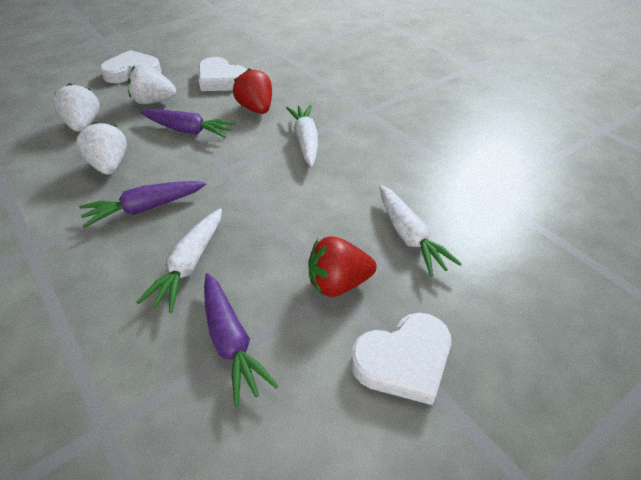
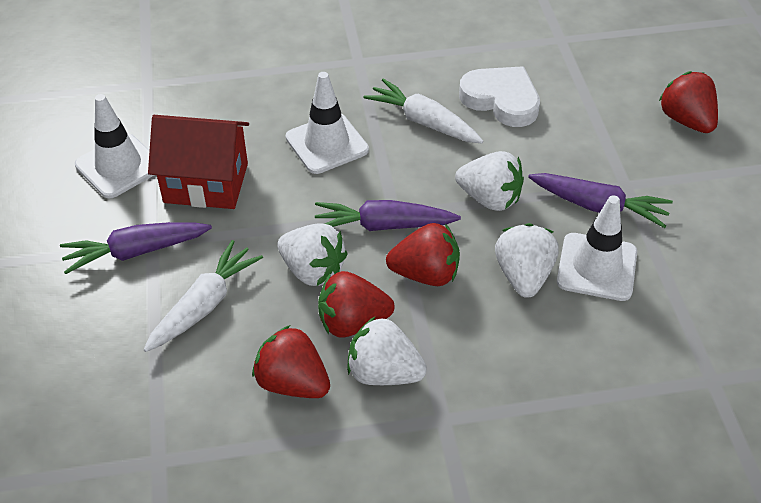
red house: none = 0 -> [148,115,249,209] = 1
red strawberry: [233,68,272,114] [308,237,377,297] = 2 -> [252,325,330,398] [318,271,395,338] [386,223,460,286] [659,71,718,133] = 4
white carrot: [137,208,222,313] [286,105,318,167] [379,185,462,277] = 3 -> [143,240,263,352] [364,78,483,143] = 2
white heart: [100,50,161,83] [198,57,247,91] [351,313,451,405] = 3 -> [459,66,540,127] = 1
white strawberry: [53,83,100,132] [76,121,127,175] [128,64,176,104] = 3 -> [277,223,347,286] [347,316,427,385] [455,151,524,211] [495,223,559,298] = 4
white traffic cone: none = 0 -> [75,94,154,198] [286,72,369,174] [557,195,637,301] = 3

